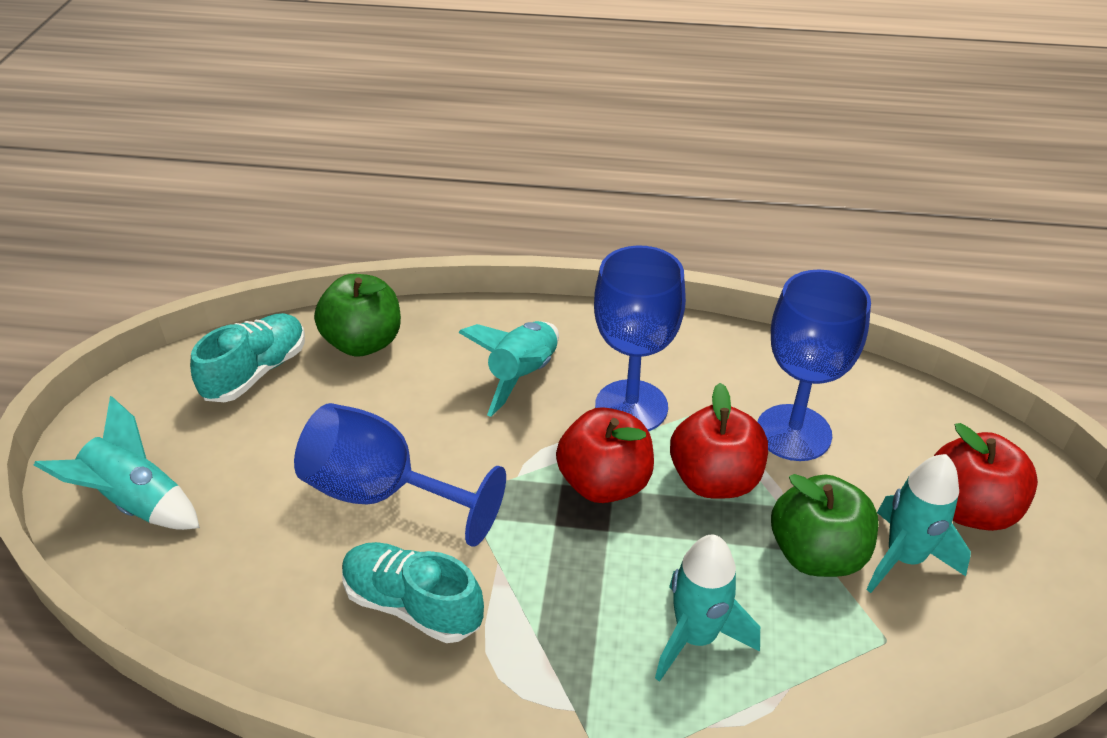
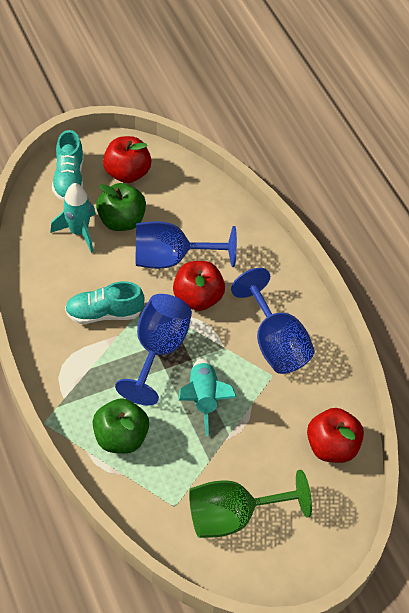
green goblet: none = 0 -> [189,470,312,538] = 1
turquoise rocket: [34,396,200,530] [458,321,559,417] [655,535,760,682] [866,454,971,593] = 4 -> [50,183,96,253] [179,359,237,436] = 2

